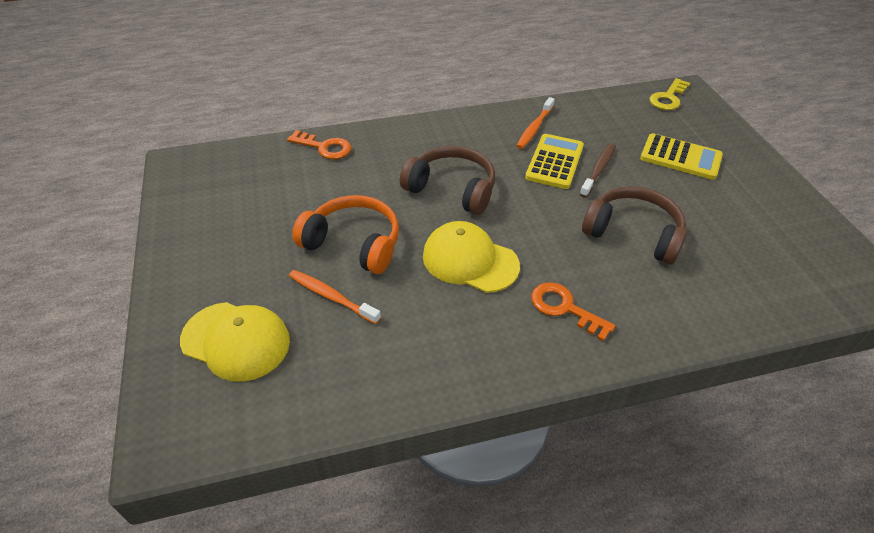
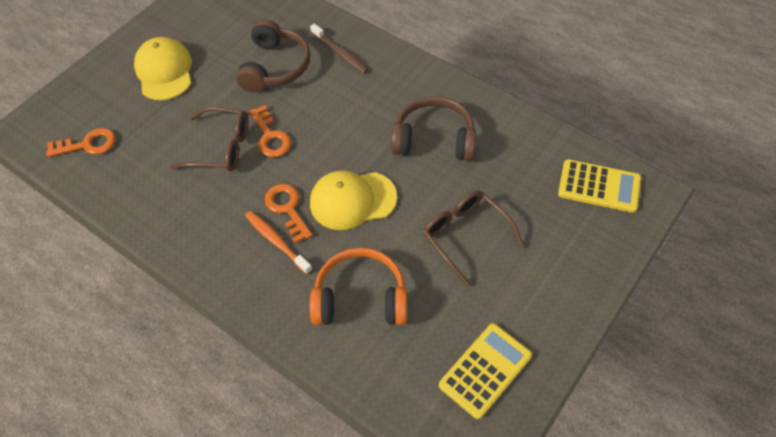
brown glasses: none = 0 -> [171,107,248,172] [423,191,524,287] = 2
orange key: [287,130,352,159] [531,282,615,341] = 2 -> [46,128,116,157] [250,105,291,157] [264,184,312,244] = 3
orange toothbrush: [289,270,381,324] [517,97,555,149] = 2 -> [245,211,312,274] = 1
yellow key: [650,78,690,110] = 1 -> none = 0

